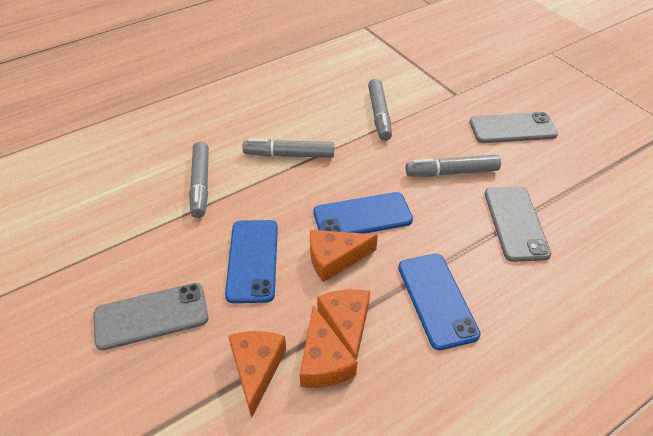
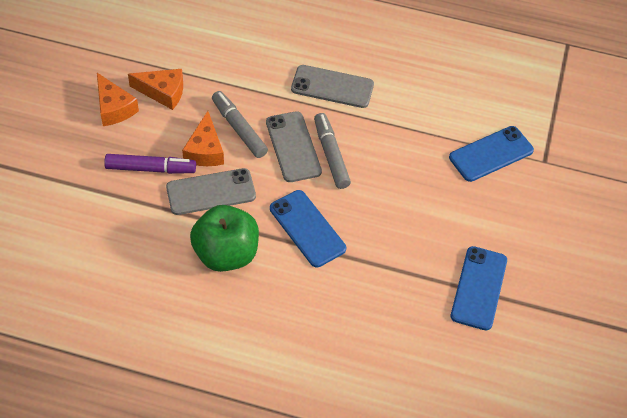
green apple: none = 0 -> [190,205,259,272] = 1
grey marker: [189,142,209,218] [242,138,334,158] [368,79,392,141] [406,155,501,176] = 4 -> [212,91,268,158] [314,113,351,189] = 2
orange cheese: [228,331,286,418] [300,305,357,388] [310,230,378,282] [317,289,370,361] = 4 -> [97,73,139,126] [128,69,183,110] [182,111,224,166] = 3
purple marker: none = 0 -> [104,154,196,174] = 1

